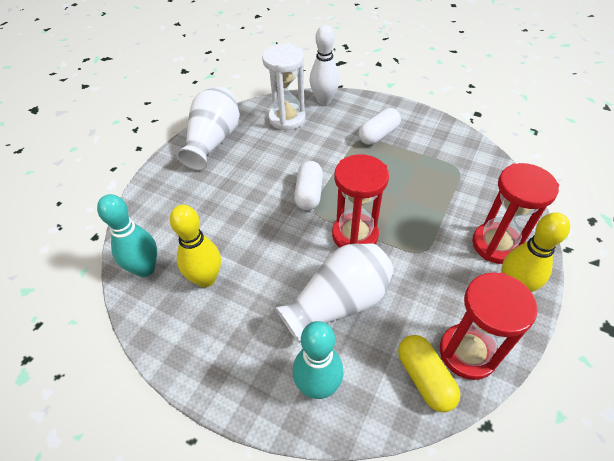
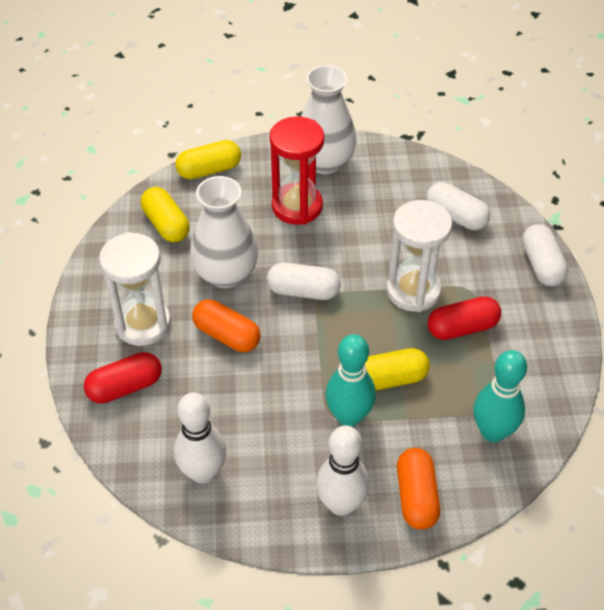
orange capsule: none = 0 -> [192,299,261,352] [397,448,440,530] = 2
red capsule: none = 0 -> [84,352,162,404] [428,296,501,340] = 2
red hourglass: [332,154,389,248] [440,272,538,380] [472,163,559,264] = 3 -> [269,117,324,225] = 1
white bowling pin: [310,25,339,105] = 1 -> [174,392,226,484] [316,425,370,516] = 2
white capsule: [294,161,323,211] [358,108,401,145] = 2 -> [267,263,341,300] [426,182,490,230] [522,224,568,286] = 3
white hourglass: [262,44,306,131] = 1 -> [99,232,171,346] [386,200,452,312] = 2
yellow bowling pin: [170,205,221,287] [501,212,570,292] = 2 -> none = 0
yellow capsule: [398,335,460,412] = 1 -> [141,187,189,242] [175,140,241,179] [365,348,430,391] = 3

